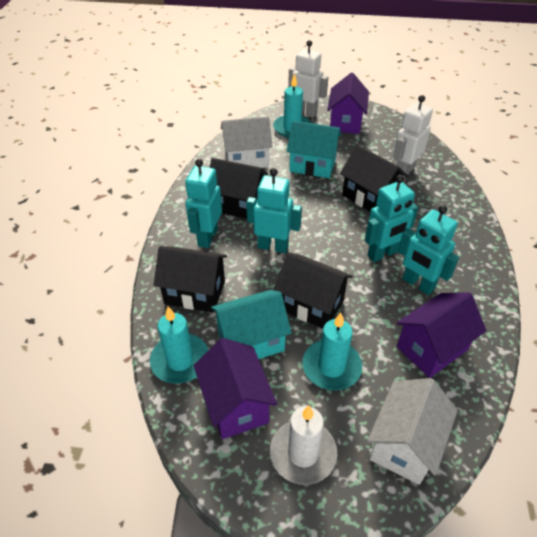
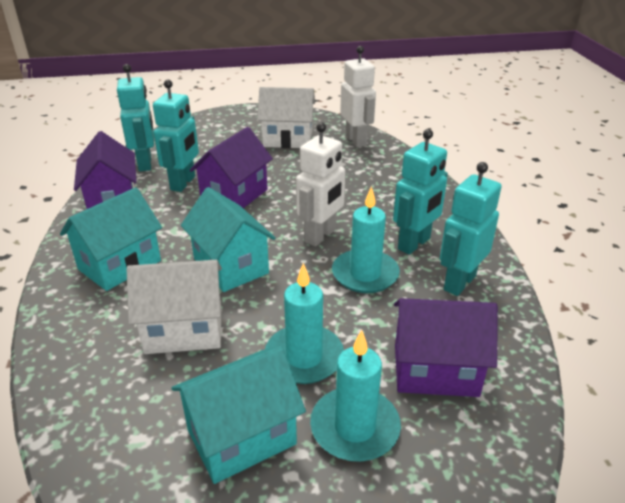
black house: [154,246,228,312] [209,158,268,219] [273,252,353,329] [340,145,408,212] = 4 -> none = 0
turquoise house: [211,290,292,359] [287,121,341,178] = 2 -> [60,187,162,291] [171,346,306,484] [181,187,276,292] = 3
white candle: [270,405,337,485] = 1 -> none = 0

